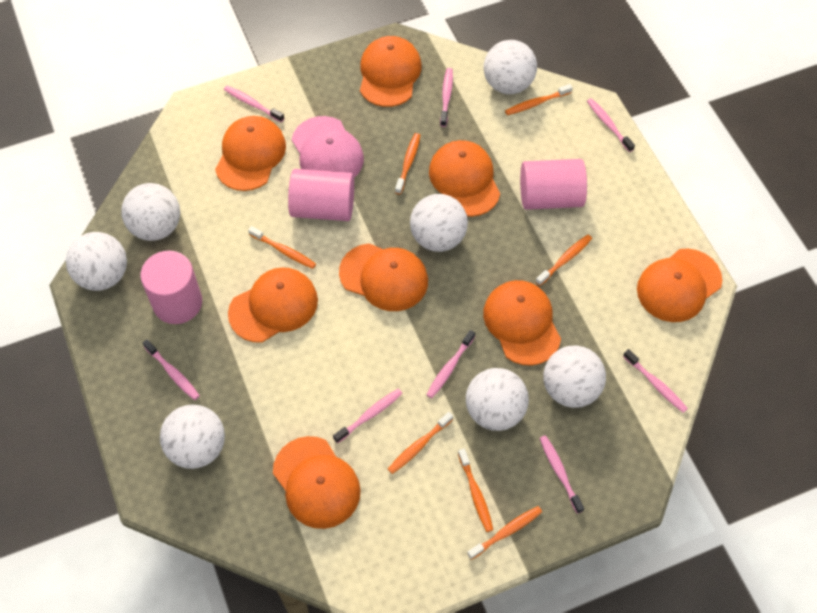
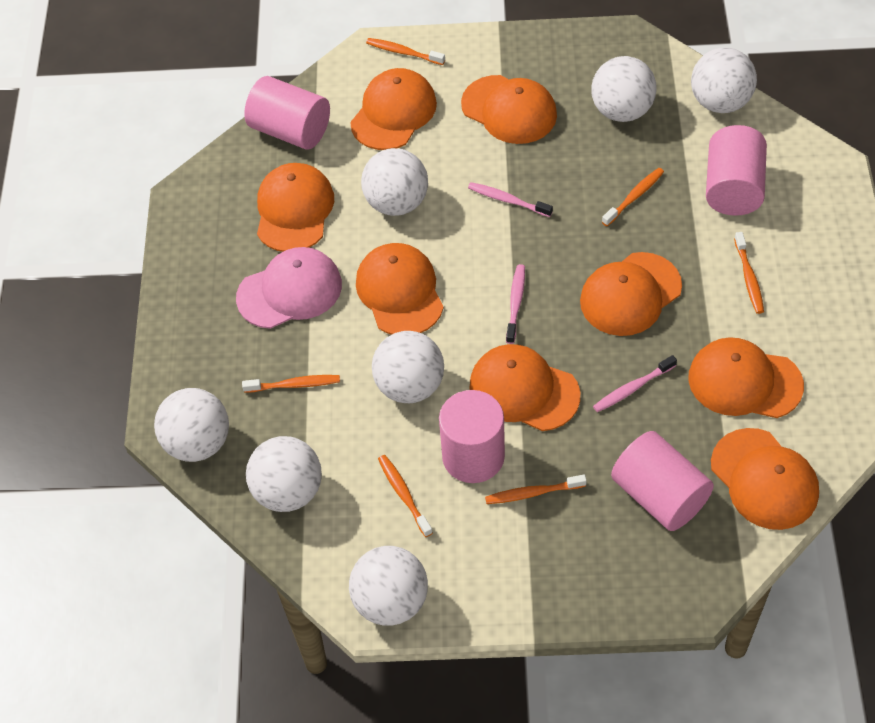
orange toothbrush: [248,226,316,269] [388,412,453,474] [395,133,421,195] [458,449,493,532] [467,506,542,560] [505,84,573,115] [535,235,592,286] = 7 -> [242,375,340,393] [366,38,445,65] [378,455,433,537] [485,475,587,504] [602,168,664,226] [734,232,764,314] = 6
pink cylinder: [141,251,202,324] [288,169,354,221] [520,159,587,210] = 3 -> [244,76,330,150] [439,390,505,483] [611,431,714,531] [706,125,767,216] = 4
pink toothbrush: [143,339,200,400] [224,86,284,122] [333,389,402,443] [426,330,475,398] [440,68,453,127] [540,435,584,514] [587,98,635,152] [623,349,688,413] = 8 -> [468,182,553,217] [506,264,525,344] [593,355,677,412] = 3

